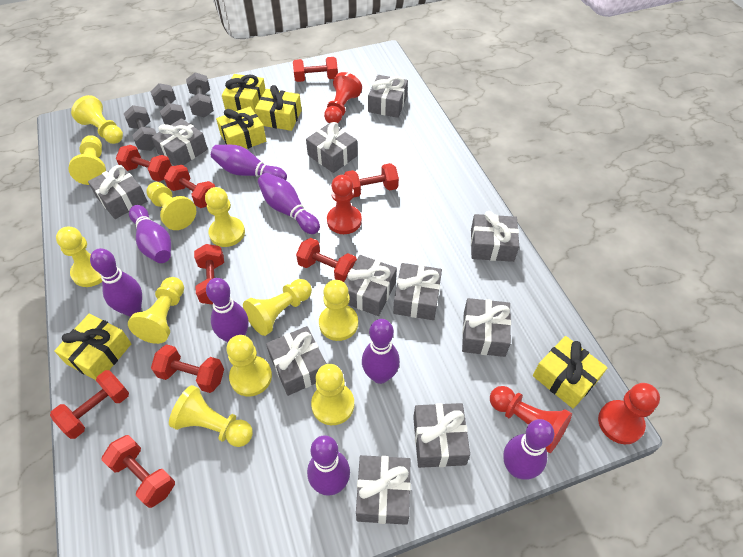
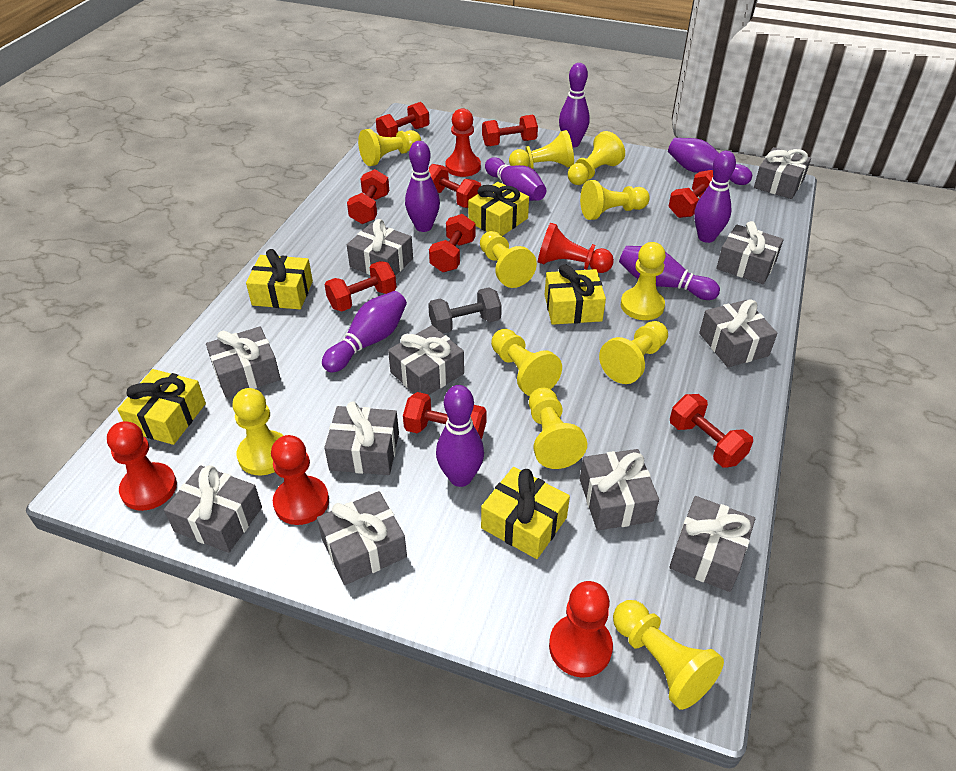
grey dumbbell: [124,105,156,151] [150,83,186,125] [186,73,214,118] = 3 -> [428,287,502,333] = 1
red pawn: [324,72,362,123] [327,175,362,234] [490,386,572,453] [598,383,660,444] = 4 -> [107,421,177,511] [271,435,329,525] [445,108,481,177] [538,223,614,273] [549,581,613,678] = 5

